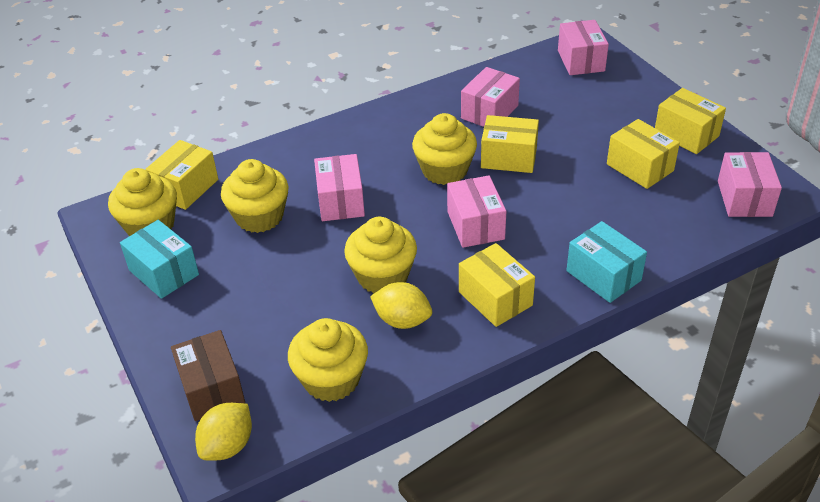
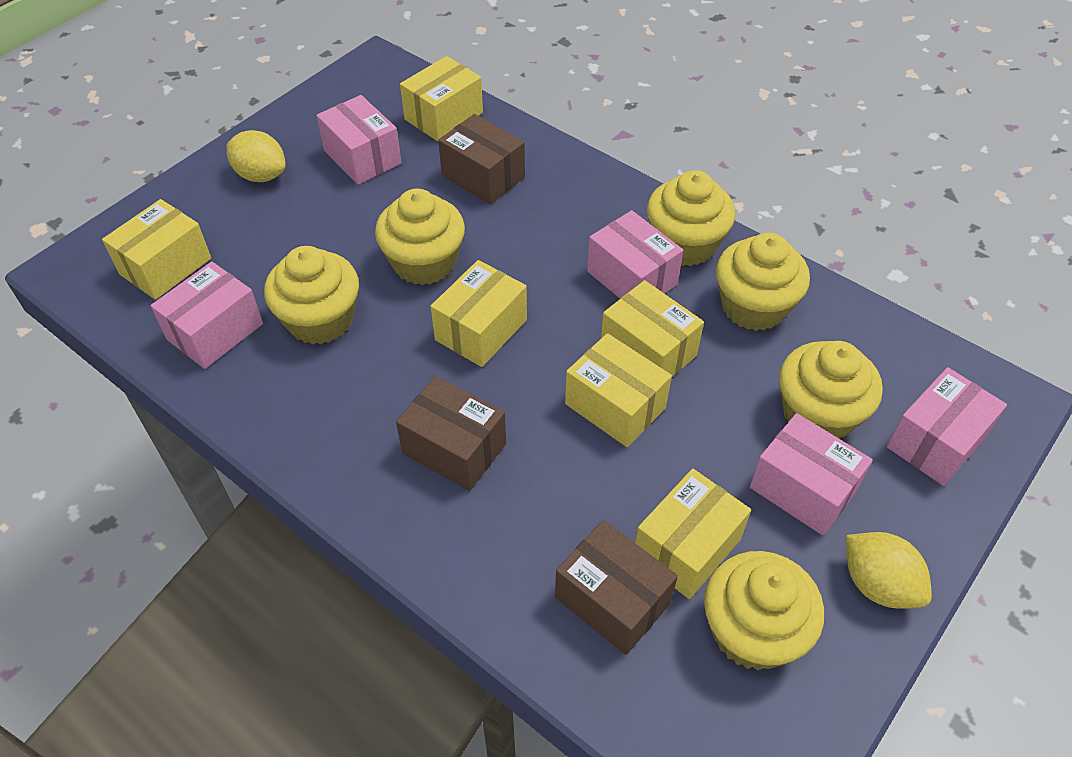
brown box: [171,330,245,421] = 1 -> [396,376,506,491] [438,114,525,204] [555,520,678,655] = 3
turquoise box: [120,220,199,299] [566,221,647,303] = 2 -> none = 0
yellow box: [145,140,218,210] [459,243,535,327] [481,115,539,173] [607,119,680,189] [655,88,726,154] = 5 -> [102,199,211,300] [400,56,483,141] [430,260,527,367] [565,333,672,447] [601,280,704,377] [635,469,751,599] = 6
yellow cupcake: [108,168,177,236] [221,159,288,233] [288,318,368,402] [344,217,417,293] [412,113,477,185] = 5 -> [264,246,359,345] [375,189,465,285] [647,170,735,266] [704,551,824,670] [716,233,810,331] [779,341,883,439] = 6

